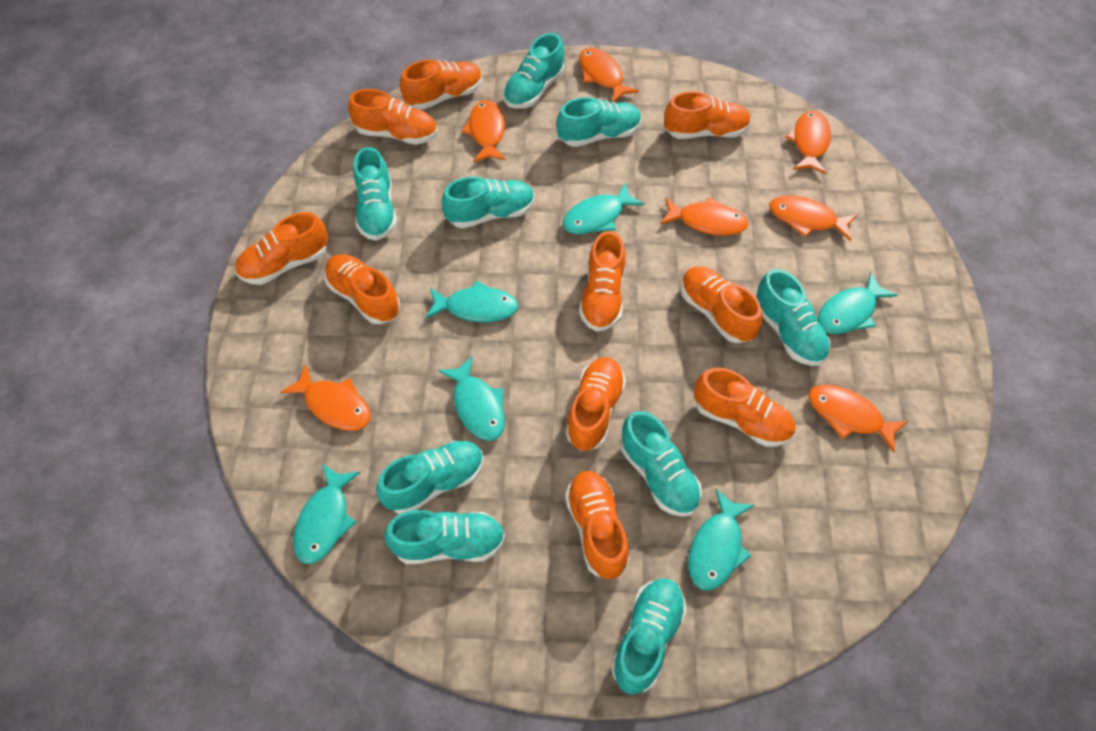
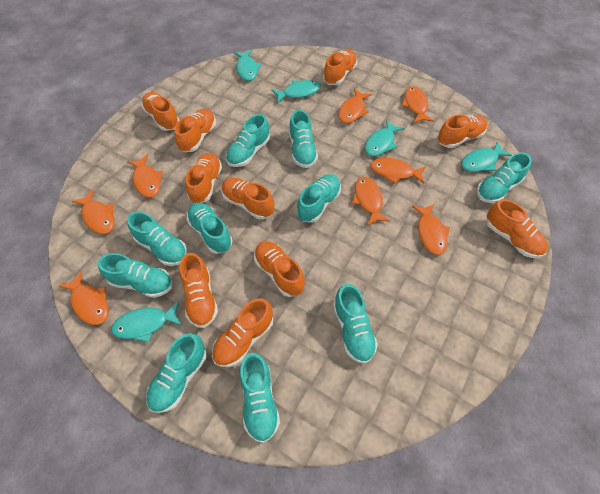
orange fish: [281,364,371,431] [461,100,506,162] [579,48,639,102] [660,197,748,236] [769,195,857,241] [785,111,831,174] [808,385,908,453] = 7 -> [58,270,109,325] [72,190,115,234] [127,154,163,198] [338,88,372,123] [352,177,390,226] [370,158,427,184] [401,86,433,123] [412,204,450,255] = 8
turquoise fish: [293,464,361,564] [425,280,519,322] [438,356,505,441] [562,182,644,234] [688,489,755,591] [818,272,898,334] = 6 -> [111,301,182,343] [234,50,261,81] [271,80,321,103] [365,119,404,156] [461,141,512,172] = 5
turquoise shoe: [353,147,397,241] [376,441,484,514] [384,510,505,564] [442,177,535,228] [503,33,565,109] [557,97,642,147] [611,578,687,695] [620,411,702,517] [756,269,830,366] = 9 -> [98,253,172,298] [127,211,187,266] [146,333,207,413] [186,203,232,254] [226,114,270,167] [240,353,280,443] [289,110,318,168] [297,174,341,223] [333,284,378,364] [477,152,532,203] = 10

